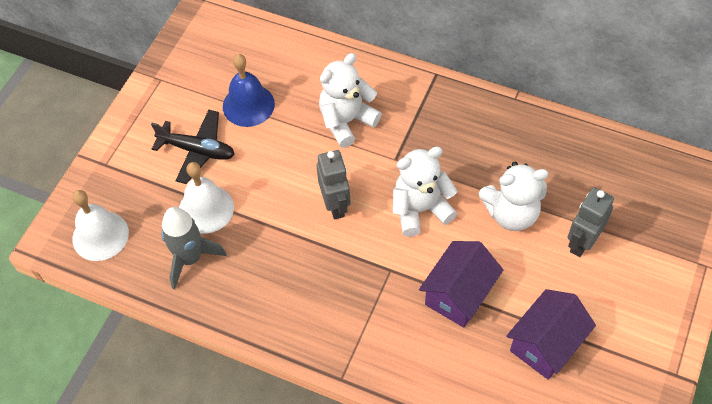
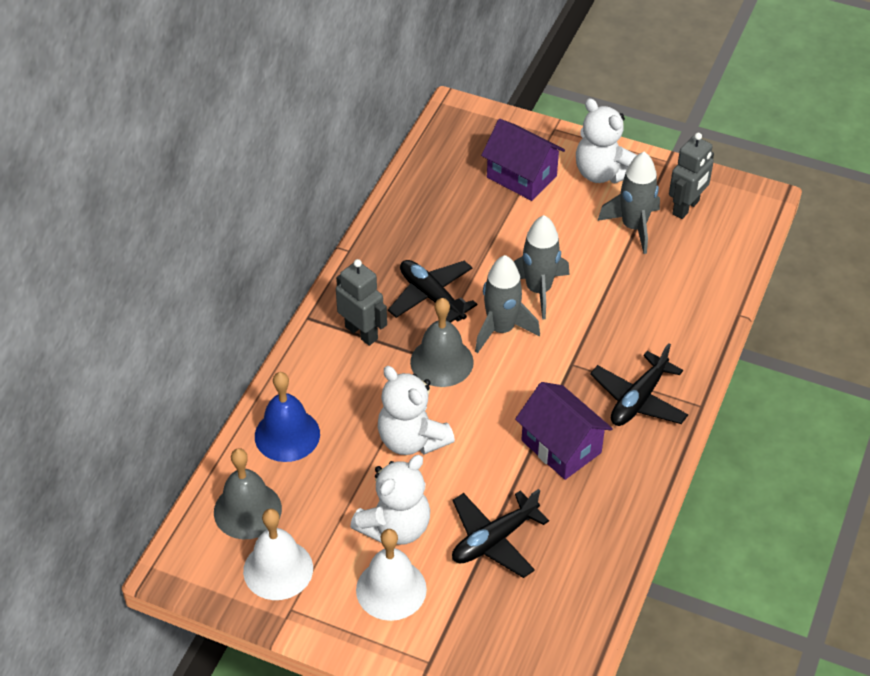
black plane: [151,110,235,184] = 1 -> [388,260,477,323] [452,489,549,578] [590,343,688,426] = 3
grey bell: none = 0 -> [214,448,282,539] [410,298,474,387] = 2
grey rocket: [161,207,227,289] = 1 -> [475,255,540,353] [514,215,569,320] [597,152,660,254] = 3

